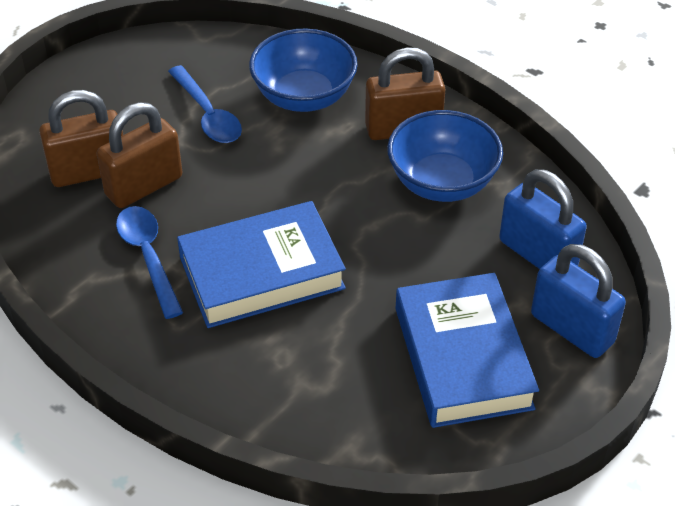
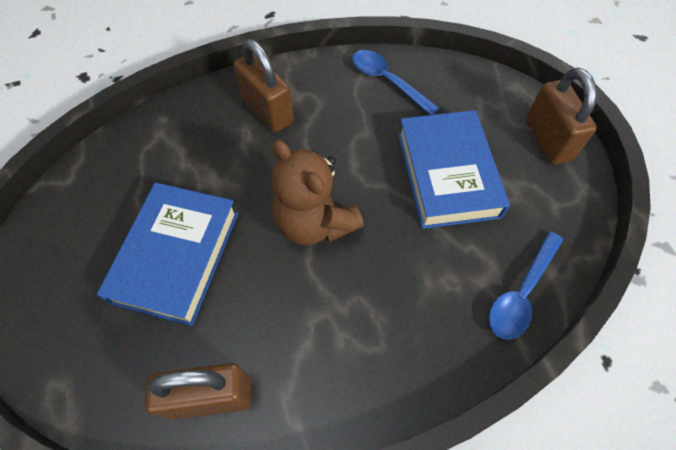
blue bowl: [249,29,358,112] [387,110,503,202] = 2 -> none = 0
blue padlock: [499,169,587,269] [531,244,626,358] = 2 -> none = 0
brown teddy bear: none = 0 -> [271,139,364,245] = 1

